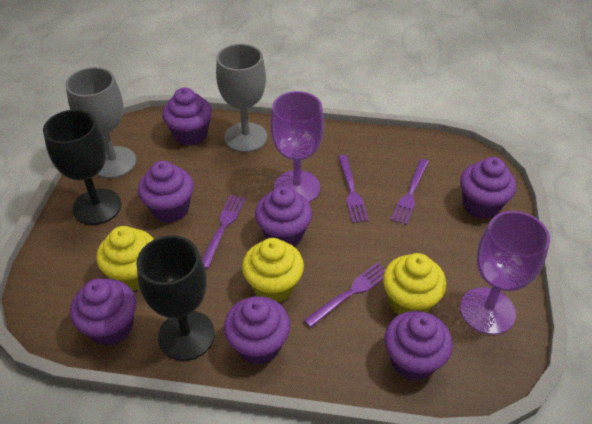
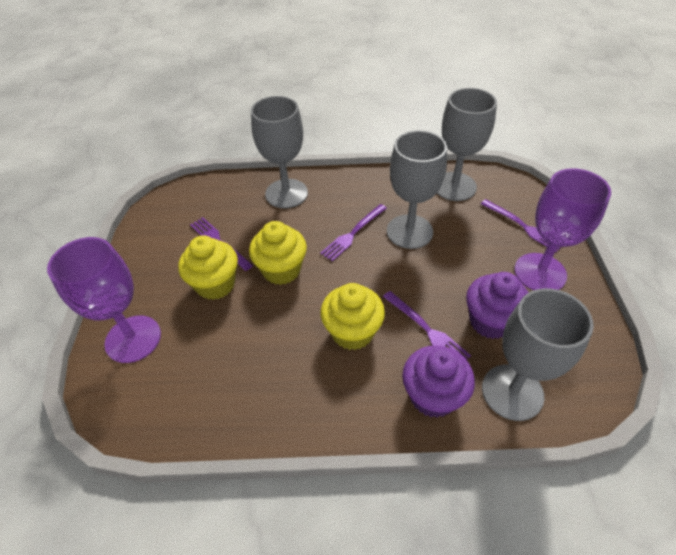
black goblet: [43,110,122,225] [136,235,215,361] = 2 -> none = 0
grey goblet: [65,67,136,179] [216,44,267,152] = 2 -> [251,96,308,209] [387,130,447,249] [437,88,497,201] [482,288,594,421] = 4
purple cupcake: [70,279,136,346] [138,161,194,223] [162,87,212,146] [224,296,290,365] [255,186,312,246] [384,311,453,381] [460,157,516,219] = 7 -> [402,345,475,418] [466,272,529,339] = 2

